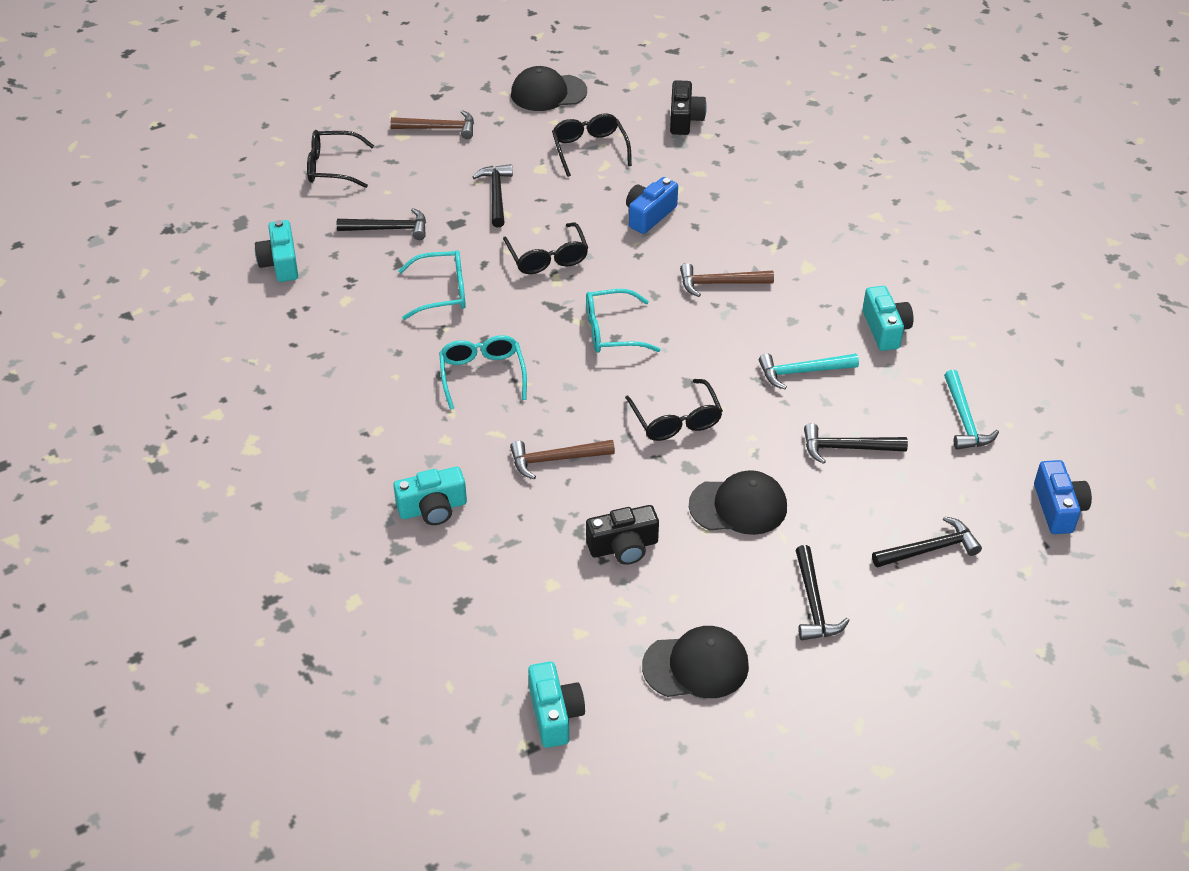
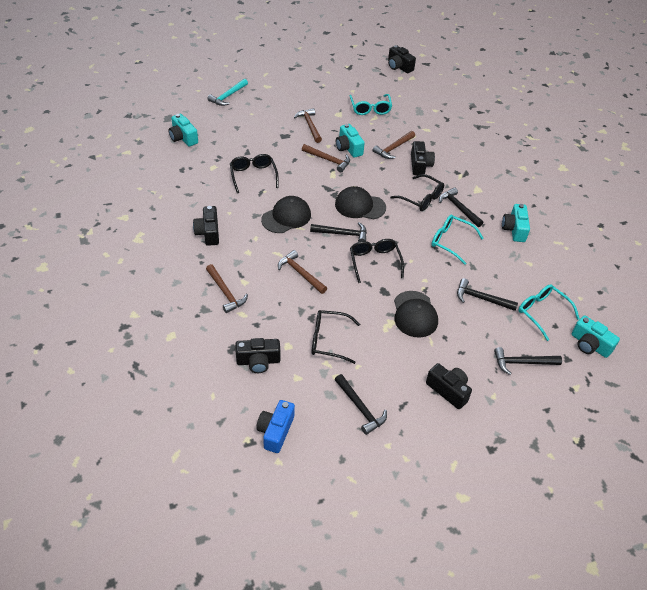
black camera: [586,505,659,565] [670,80,707,135] = 2 -> [193,206,219,246] [235,338,280,373] [388,45,416,73] [411,141,435,175] [426,363,472,409] = 5
blue camera: [626,177,678,234] [1034,460,1092,534] = 2 -> [256,400,295,453] = 1
brown hammer: [391,110,474,139] [510,440,615,479] [680,263,774,297] = 3 -> [206,264,248,313] [278,250,327,294] [294,108,322,143] [302,144,350,173] [373,131,415,159] = 5
turquoise hammer: [759,353,859,389] [944,370,999,450] = 2 -> [208,79,248,106] = 1

